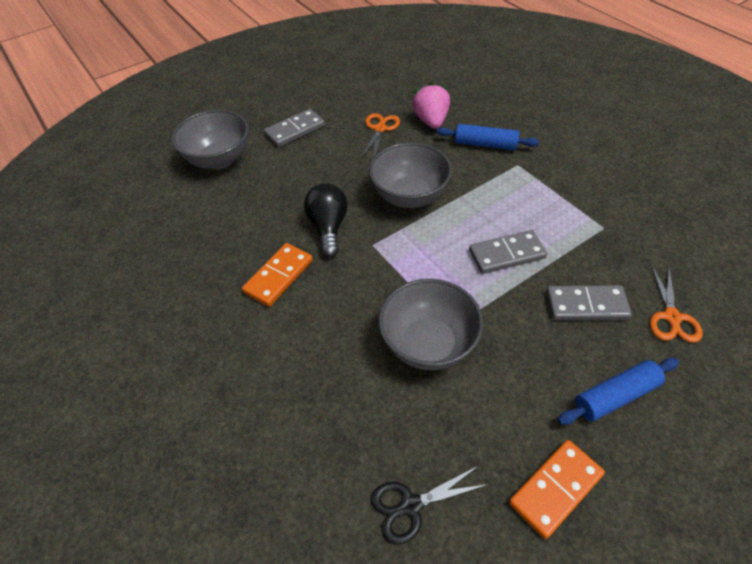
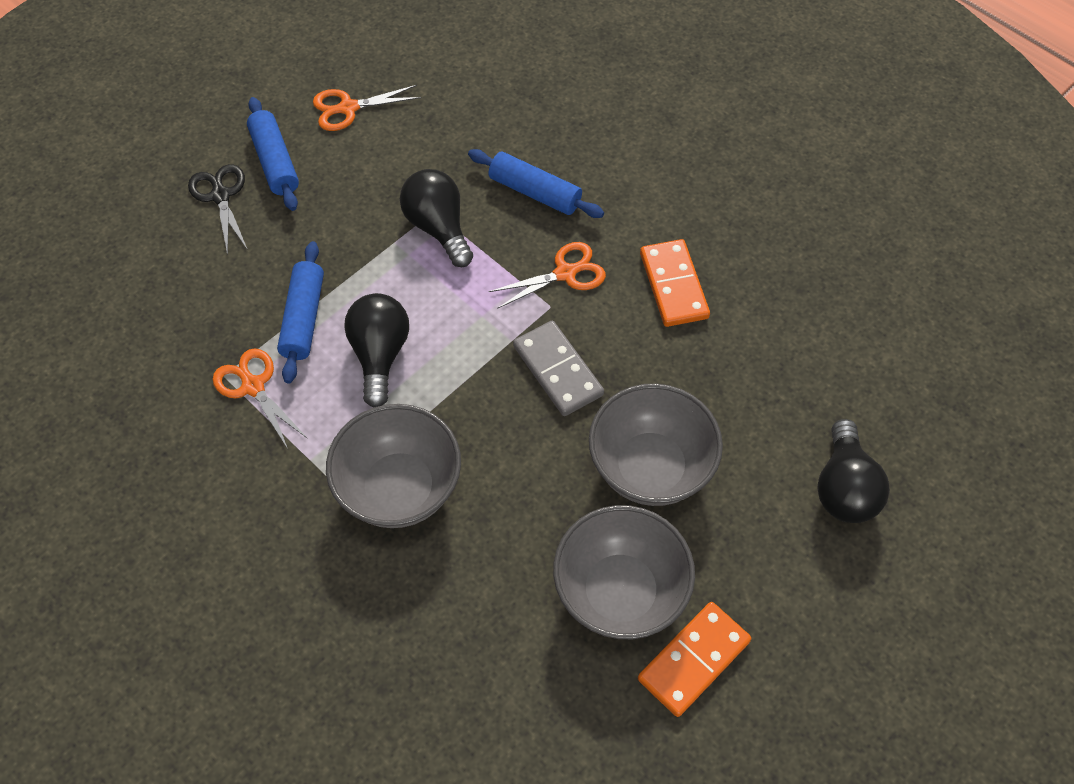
black light bulb: [304,183,348,257] = 1 -> [344,293,409,407] [400,169,473,267] [817,419,890,523] = 3
blue rolling pin: [436,124,539,150] [557,358,679,425] = 2 -> [247,97,299,211] [277,241,324,384] [468,149,604,218] = 3
grey domino: [264,109,325,147] [469,230,547,274] [547,285,632,320] = 3 -> [513,321,604,416] = 1
orange scissors: [362,113,400,157] [650,266,703,343] = 2 -> [213,348,308,449] [313,85,421,131] [489,242,606,309] = 3
pink strawberry: [412,82,450,129] = 1 -> none = 0

